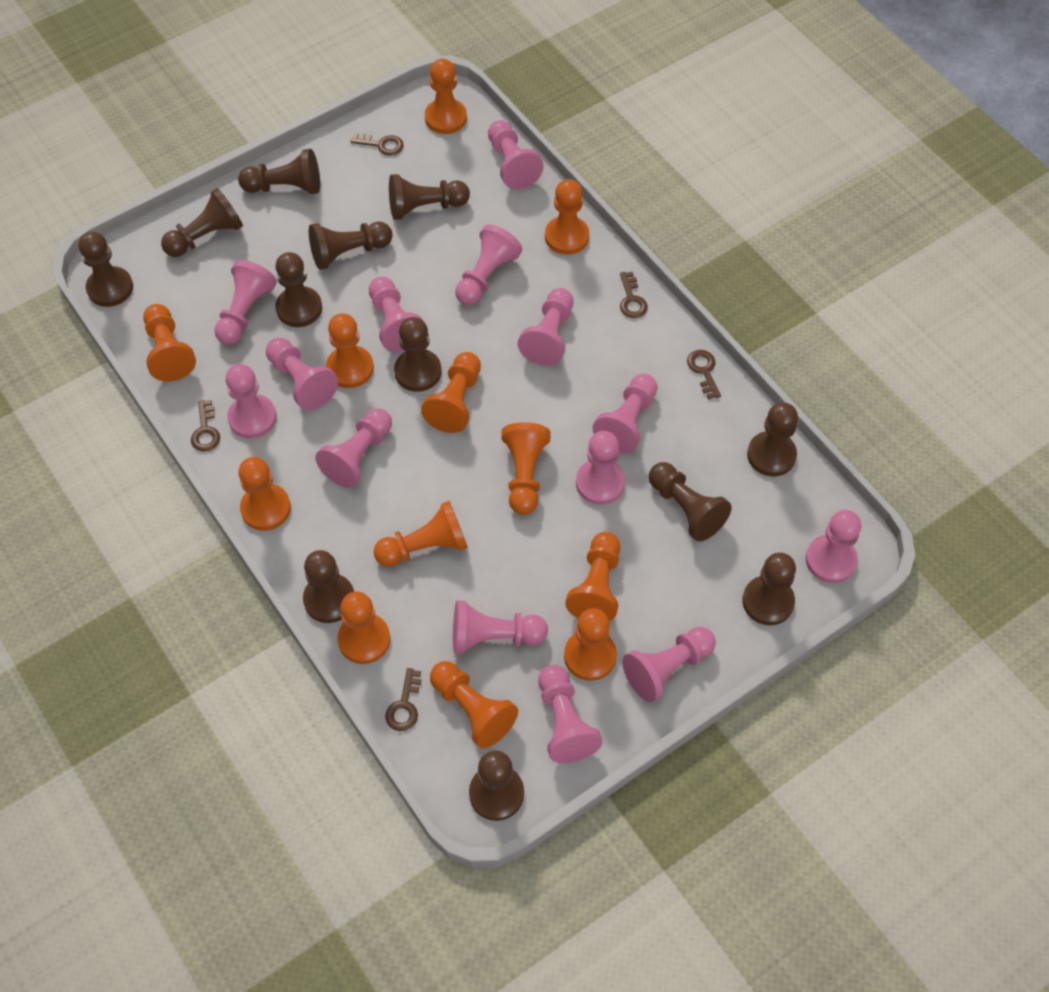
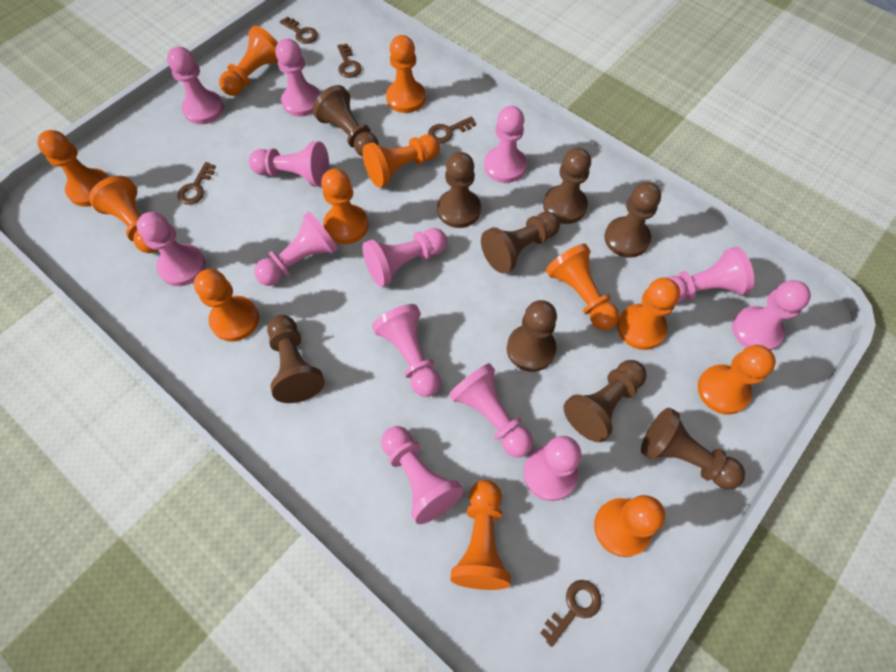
brown pawn: [78,232,133,307] [161,188,243,257] [238,149,320,194] [275,252,322,327] [303,550,354,623] [309,221,392,270] [389,174,470,220] [394,317,442,392] [469,750,524,821] [649,462,732,542] [742,552,796,625] [747,402,798,476] = 12 -> [267,315,325,403] [313,85,379,157] [437,152,481,228] [481,211,560,274] [507,300,557,372] [543,148,591,224] [563,360,647,442] [604,182,661,258] [641,407,745,489] = 9
pink pawn: [214,260,277,345] [225,364,277,438] [266,338,338,410] [315,408,392,488] [369,277,422,353] [453,600,548,654] [455,224,522,305] [488,120,543,190] [518,288,574,366] [538,665,602,763] [576,431,625,505] [592,374,658,454] [622,626,716,702] [806,510,861,583] = 14 -> [137,212,206,286] [167,46,224,124] [249,141,329,187] [254,212,338,286] [275,39,320,117] [362,228,447,287] [372,304,441,397] [381,426,463,524] [449,363,533,458] [484,106,527,183] [523,436,581,501] [666,247,754,304] [732,280,811,351] = 13

